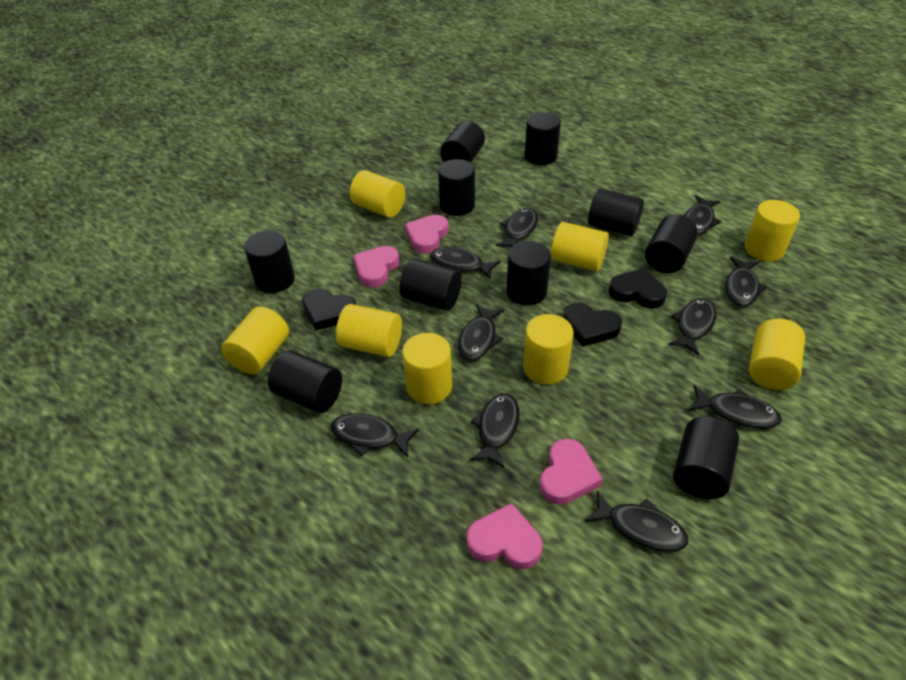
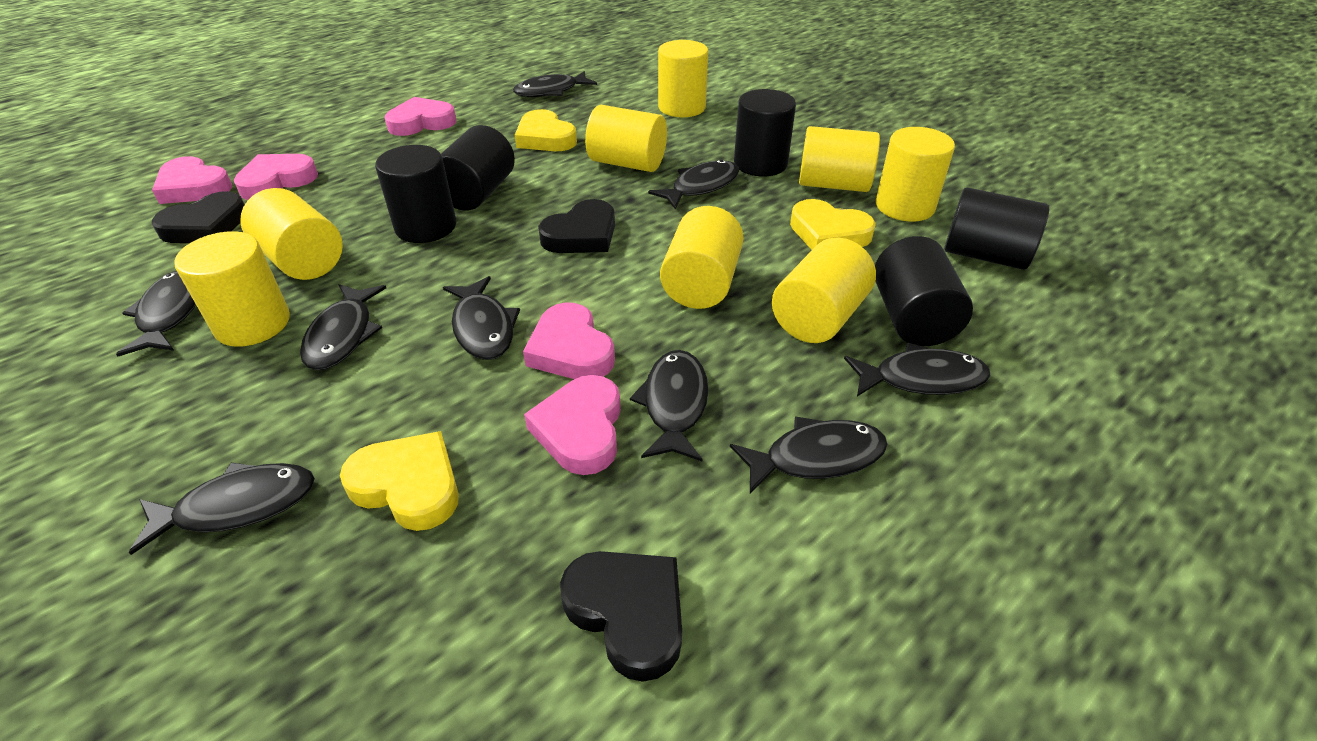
black cylinder: [244,231,295,293] [268,350,342,413] [399,258,462,311] [438,159,475,216] [440,121,485,163] [507,241,551,305] [525,112,561,165] [588,189,644,236] [645,214,698,273] [673,417,739,499] = 10 -> [375,145,456,243] [441,125,515,211] [734,89,796,176] [875,236,973,346] [944,187,1049,270] = 5
black fish: [331,414,419,457] [430,247,500,280] [458,304,504,361] [470,393,520,468] [496,208,538,247] [585,491,689,551] [668,298,716,355] [684,195,722,235] [689,385,782,429] [726,257,767,307] = 10 -> [116,271,196,356] [129,463,315,555] [300,284,386,370] [443,276,520,360] [513,71,597,97] [630,350,709,461] [648,160,739,209] [730,416,888,493] [844,343,990,396] = 9
pink heart: [353,246,400,288] [405,215,449,254] [467,503,543,569] [540,439,602,505] = 4 -> [152,156,232,204] [234,154,318,200] [385,97,456,136] [523,302,615,379] [524,375,621,475] = 5
yellow heart: none = 0 -> [340,431,459,531] [515,109,577,151] [790,199,876,250] = 3

